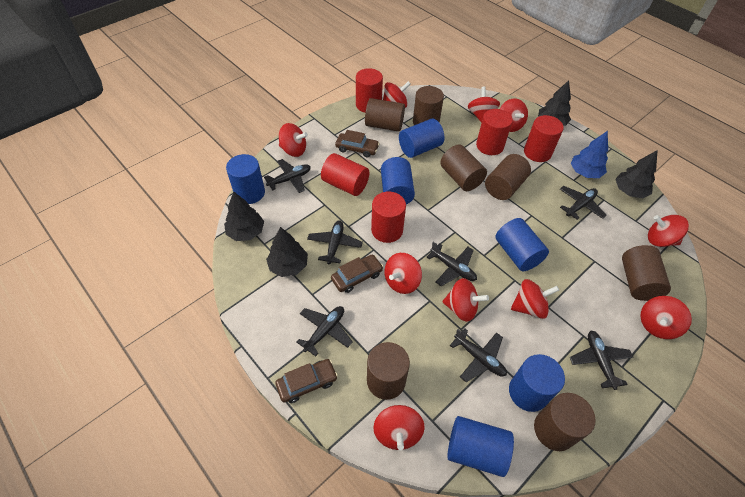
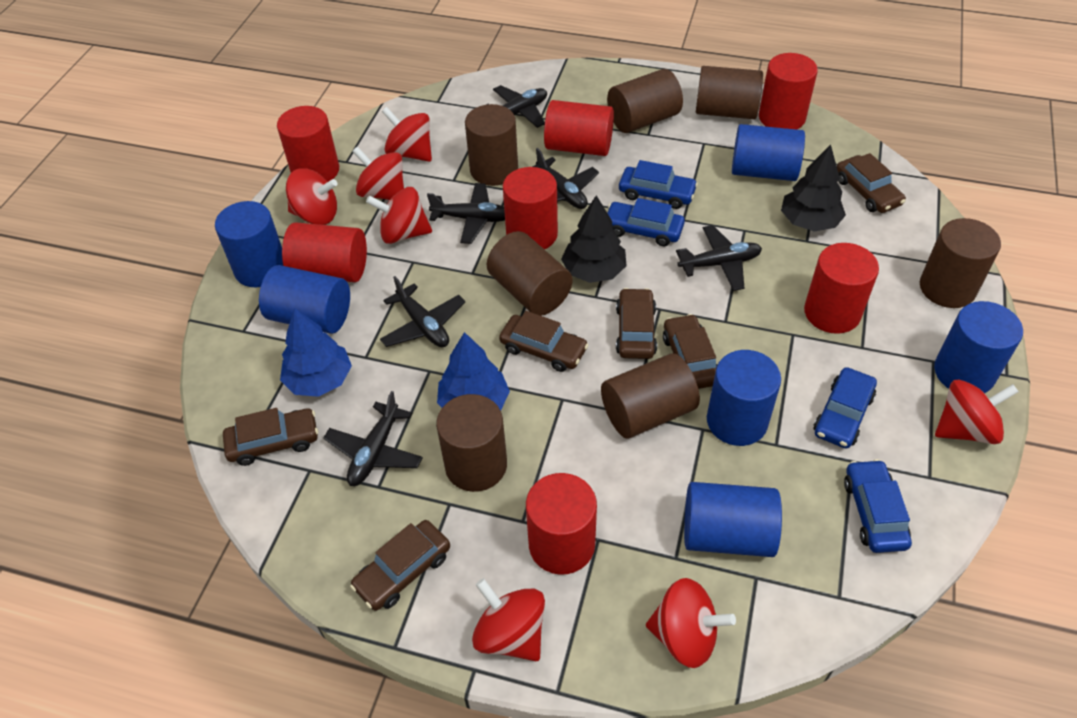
black plane: [264,159,311,193] [296,306,352,356] [307,220,363,264] [427,242,477,286] [450,328,507,382] [560,186,607,220] [570,331,633,390] = 7 -> [323,391,423,486] [380,276,465,347] [427,183,505,244] [486,85,547,128] [533,148,599,209] [676,225,762,291] = 6
black tree: [224,191,264,241] [266,227,308,277] [538,80,571,126] [615,150,658,198] = 4 -> [561,195,627,283] [781,145,846,231] = 2
blue car: none = 0 -> [607,198,685,246] [619,160,698,209] [814,367,877,448] [844,459,912,553] = 4
blue tree: [571,131,608,178] = 1 -> [280,308,352,397] [437,332,510,410] = 2
brown car: [275,359,338,403] [331,255,383,293] [335,130,380,158] = 3 -> [223,408,318,466] [350,520,450,611] [499,311,588,372] [616,288,657,359] [663,314,717,389] [837,153,906,213] = 6
red cylinder: [321,153,369,196] [356,68,383,113] [371,192,406,243] [476,109,513,155] [524,115,564,162] = 5 -> [277,106,339,182] [282,222,367,282] [503,167,558,250] [526,473,597,575] [544,100,614,156] [759,53,818,130] [804,243,879,334] = 7
red spinning top: [279,123,308,157] [373,405,425,450] [383,81,411,108] [384,253,422,294] [442,278,489,322] [468,86,500,123] [500,98,528,132] [511,279,559,319] [640,296,692,339] [648,215,689,247] = 10 -> [286,168,338,225] [352,146,404,200] [366,187,432,244] [382,107,432,162] [472,578,545,661] [646,578,736,668] [935,380,1019,444] = 7

